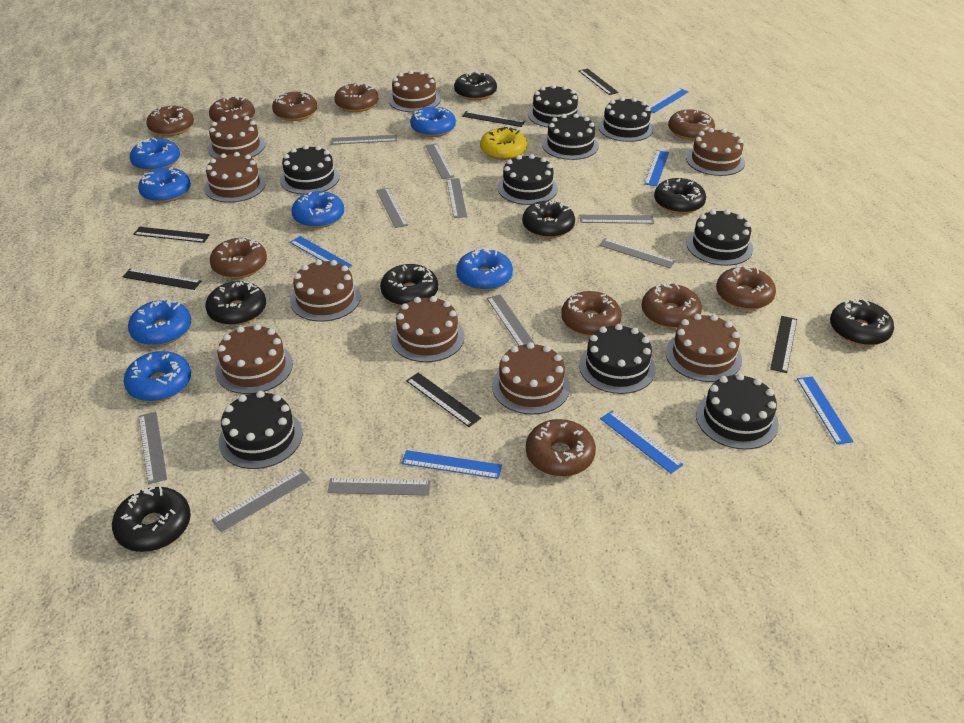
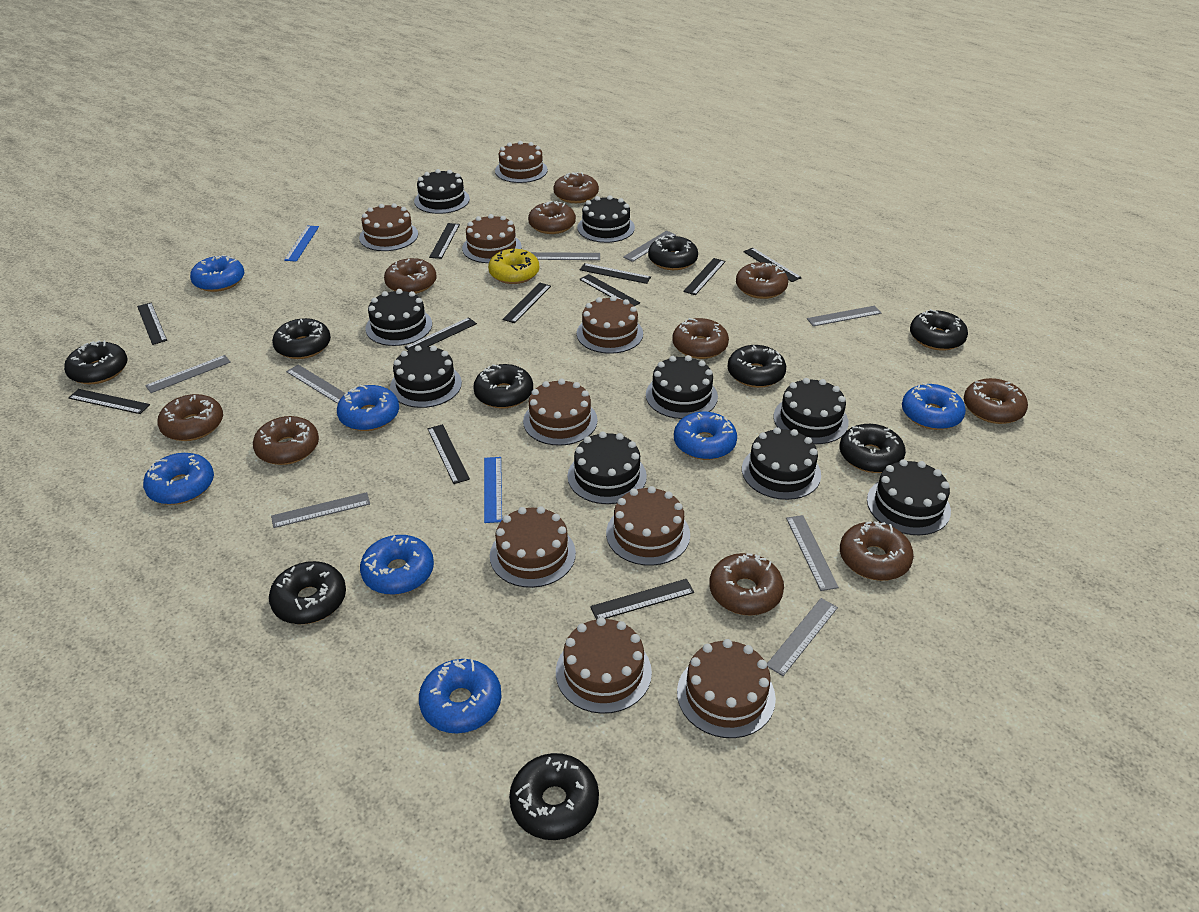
black donut: [112,486,191,552] [205,281,266,326] [380,264,438,306] [454,71,497,100] [522,201,575,238] [654,178,706,214] [830,298,894,346] = 7 -> [64,340,127,384] [269,561,346,624] [272,318,331,359] [473,364,533,409] [509,753,599,840] [648,235,698,270] [728,345,786,388] [840,424,906,473] [910,309,968,351] = 9
black ruler: [123,268,201,290] [133,227,210,243] [406,373,481,427] [462,111,525,127] [579,69,619,95] [770,316,797,373] = 6 -> [69,389,150,414] [137,303,167,345] [405,317,477,350] [427,424,470,484] [429,223,460,259] [502,282,551,323] [579,274,640,306] [580,263,651,284] [590,579,694,620] [683,258,725,295] [743,248,802,282] = 11
blue ruler: [290,236,352,268] [401,450,502,479] [600,411,683,474] [644,150,669,186] [649,88,689,113] [797,376,854,444] = 6 -> [284,225,319,262] [484,457,502,523] = 2
grey ruler: [138,412,167,484] [212,469,311,532] [327,478,431,496] [331,135,397,145] [376,188,408,228] [425,144,454,179] [447,178,467,218] [487,294,535,346] [580,215,654,224] [599,238,676,268] = 10 -> [145,355,231,393] [271,492,370,528] [286,365,346,404] [531,252,600,260] [623,231,676,262] [767,598,838,676] [786,515,839,591] [807,306,881,326] = 8

